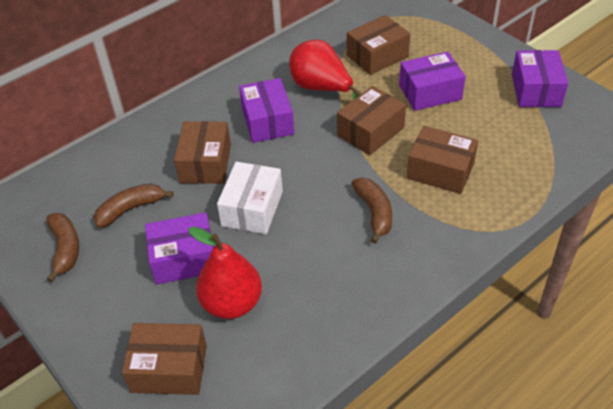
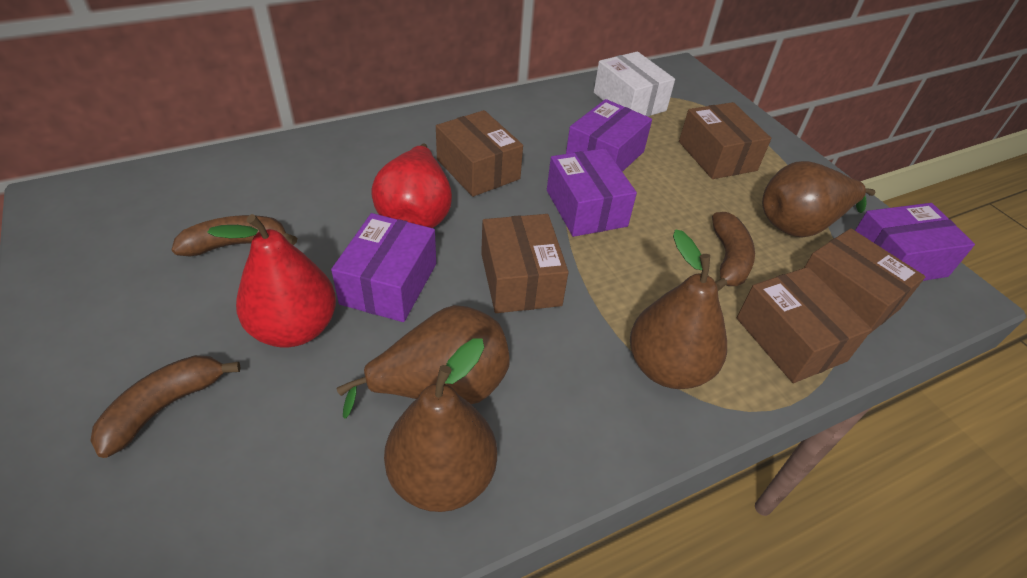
brown pear: none = 0 -> [337,305,509,419] [384,338,497,512] [630,229,727,389] [762,161,875,237] = 4

